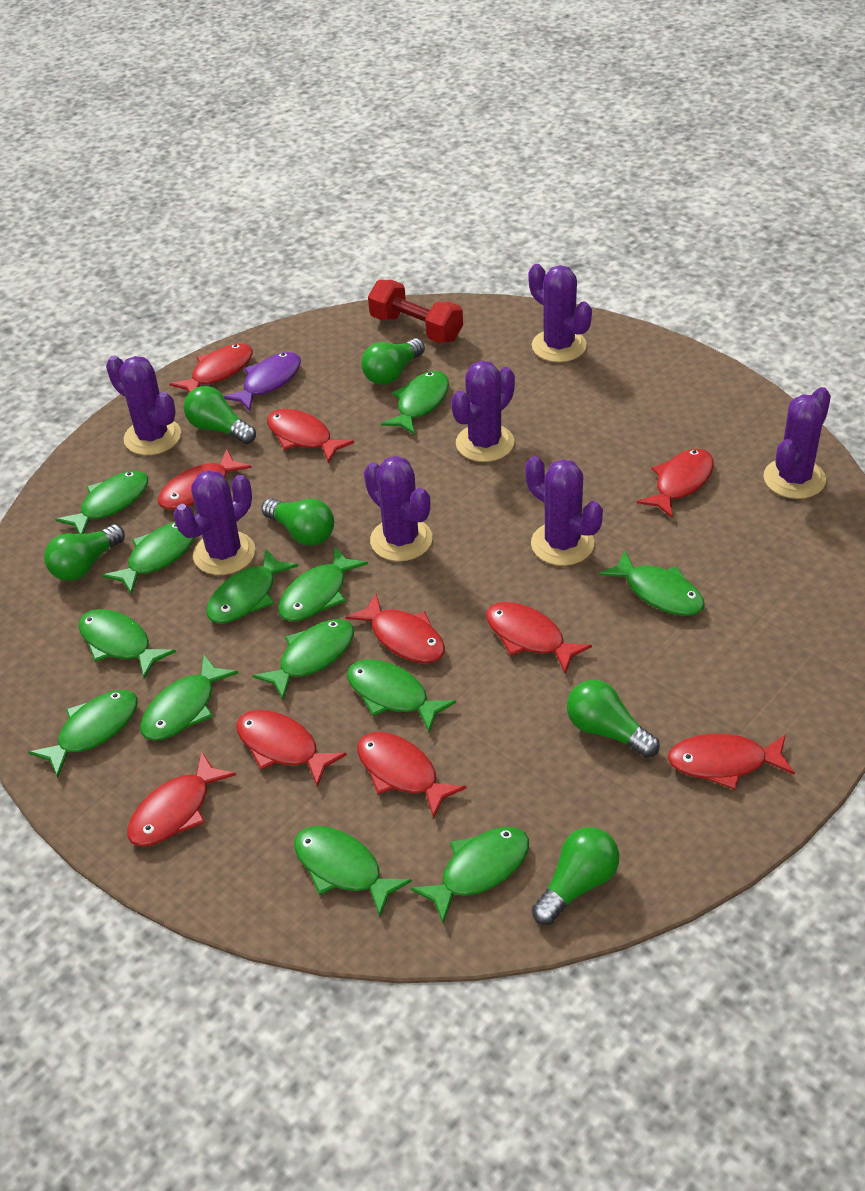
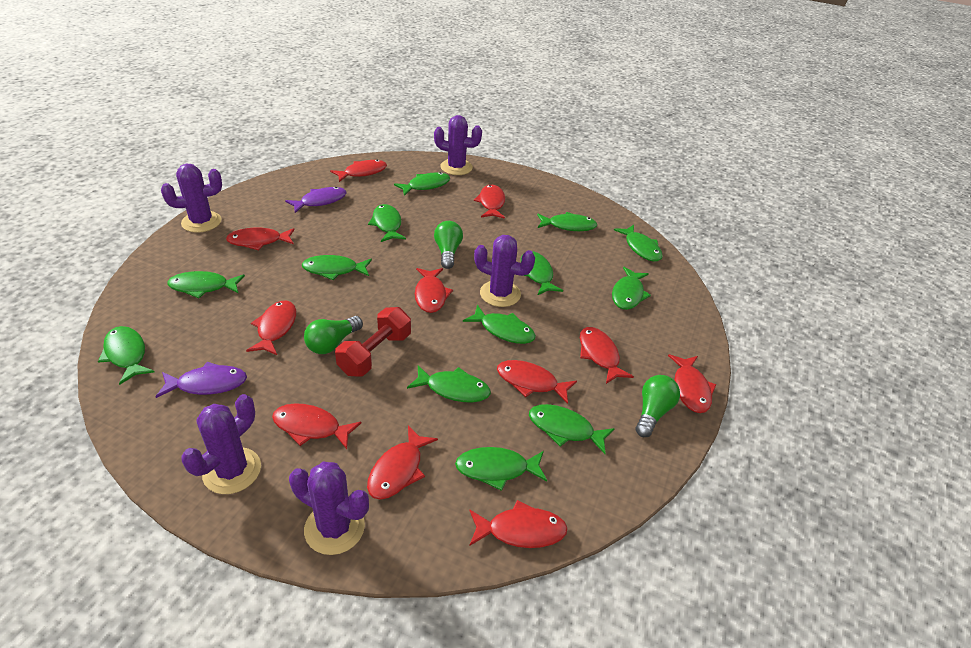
green light bulb: [44,524,125,581] [184,386,256,444] [261,498,334,546] [361,338,425,385] [532,827,619,925] [567,680,660,758] = 6 -> [304,316,363,354] [434,221,463,269] [636,375,680,437] = 3
purple cactus: [106,356,181,455] [174,470,255,575] [364,456,433,561] [451,361,515,462] [525,456,603,566] [528,264,592,362] [764,387,831,499] = 7 -> [161,163,222,233] [181,394,261,494] [289,462,369,555] [434,115,482,175] [474,235,535,307] = 5
purple fish: [224,352,301,411] = 1 -> [156,362,247,398] [285,187,347,213] = 2
red fish: [127,751,236,846] [158,449,252,509] [169,344,253,393] [236,710,347,787] [267,409,354,463] [345,593,445,663] [357,732,466,819] [486,602,592,674] [637,449,714,519] [668,734,795,790] = 10 -> [226,228,295,250] [246,300,296,355] [272,403,362,449] [330,160,387,182] [367,425,438,500] [415,268,453,313] [470,500,568,548] [474,185,505,219] [497,360,577,404] [580,327,634,384] [668,354,716,413] = 11

